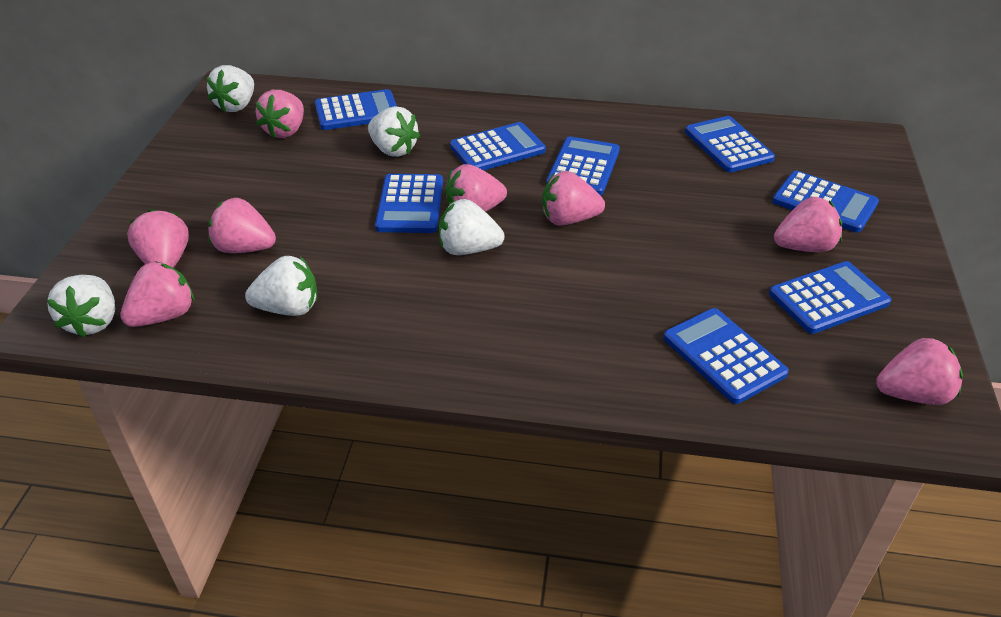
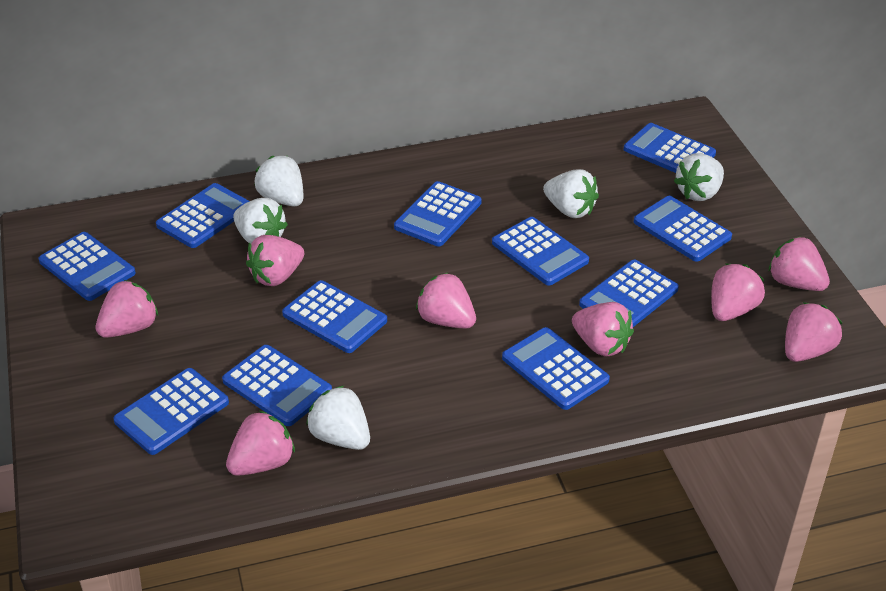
blue calculator: [315,89,397,130] [375,174,443,233] [450,122,546,170] [546,137,620,195] [663,308,789,404] [685,116,775,173] [769,261,892,334] [772,171,879,233] = 8 -> [39,232,136,301] [113,368,229,455] [156,183,249,248] [222,345,332,426] [282,280,387,353] [394,181,482,246] [492,217,589,285] [502,327,610,410] [579,260,679,327] [624,123,716,173] [634,196,732,262] = 11

